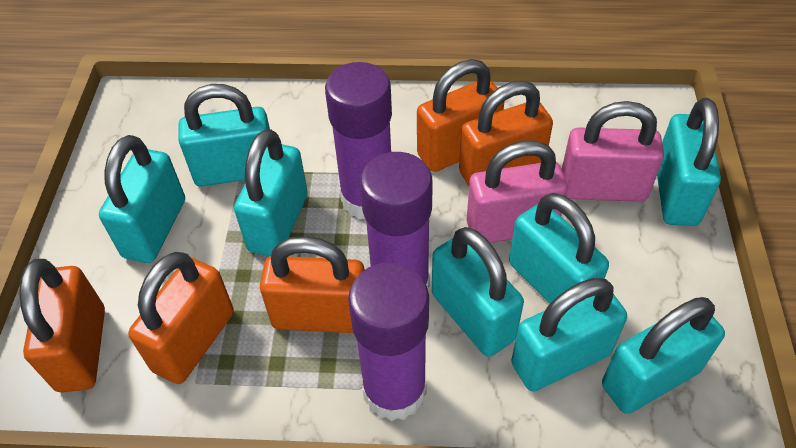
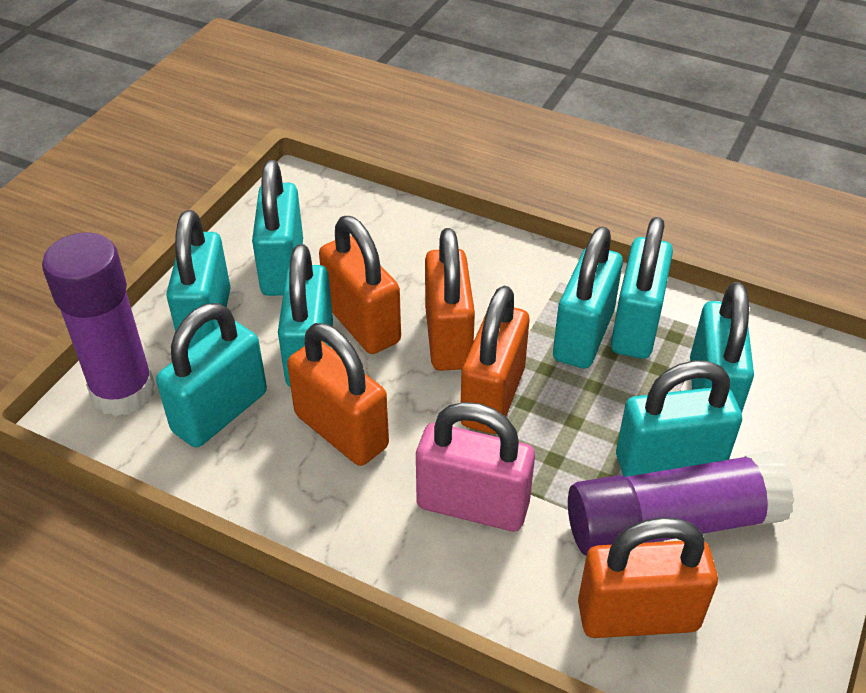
pink padlock: [467,140,568,243] [562,101,664,202] = 2 -> [416,402,535,531] = 1
purple glue stick: [325,62,392,219] [348,262,429,421] [360,152,433,288] = 3 -> [42,232,155,417] [568,451,795,556] = 2

